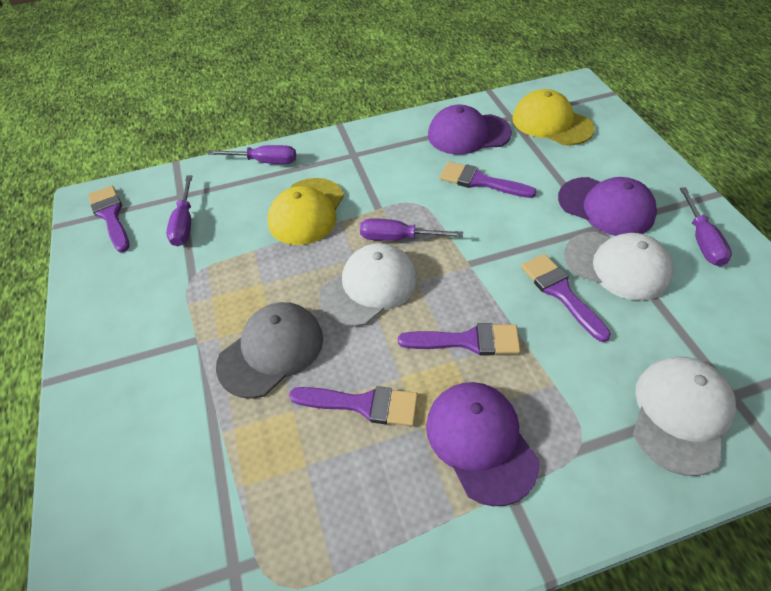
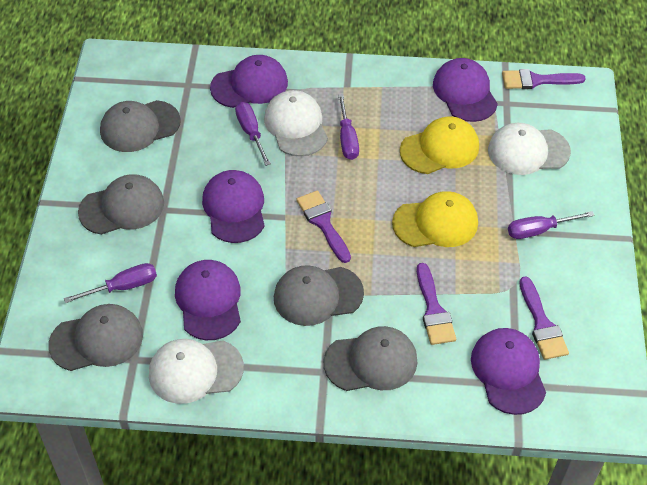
grey cap: [216,302,323,398] = 1 -> [48,304,143,371] [78,174,164,235] [100,100,181,152] [274,265,364,326] [324,326,418,391] = 5
purple brush: [88,186,129,252] [289,386,418,426] [398,323,521,355] [439,162,537,198] [521,254,611,342] = 5 -> [296,191,351,263] [417,263,456,345] [502,69,586,89] [519,276,569,360] = 4
purple cap: [426,382,539,506] [428,105,512,155] [558,177,657,236] = 3 -> [175,260,241,340] [202,170,265,243] [210,55,288,108] [433,58,498,122] [471,328,546,415] = 5

